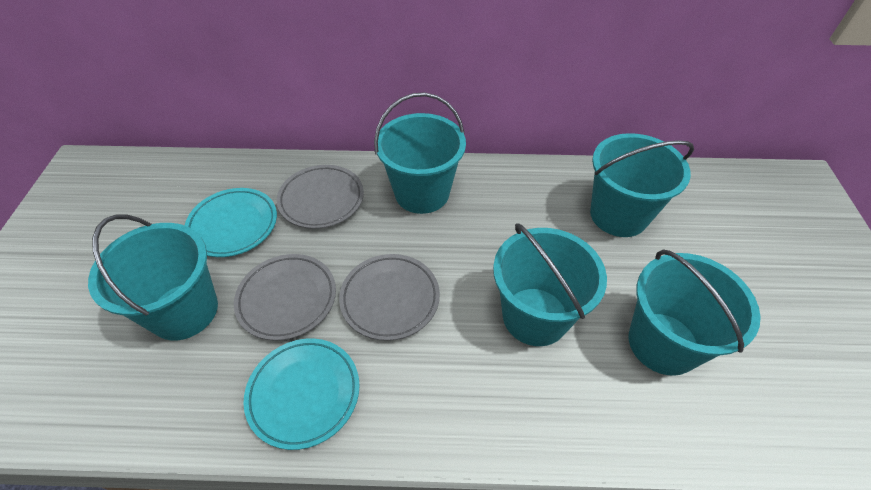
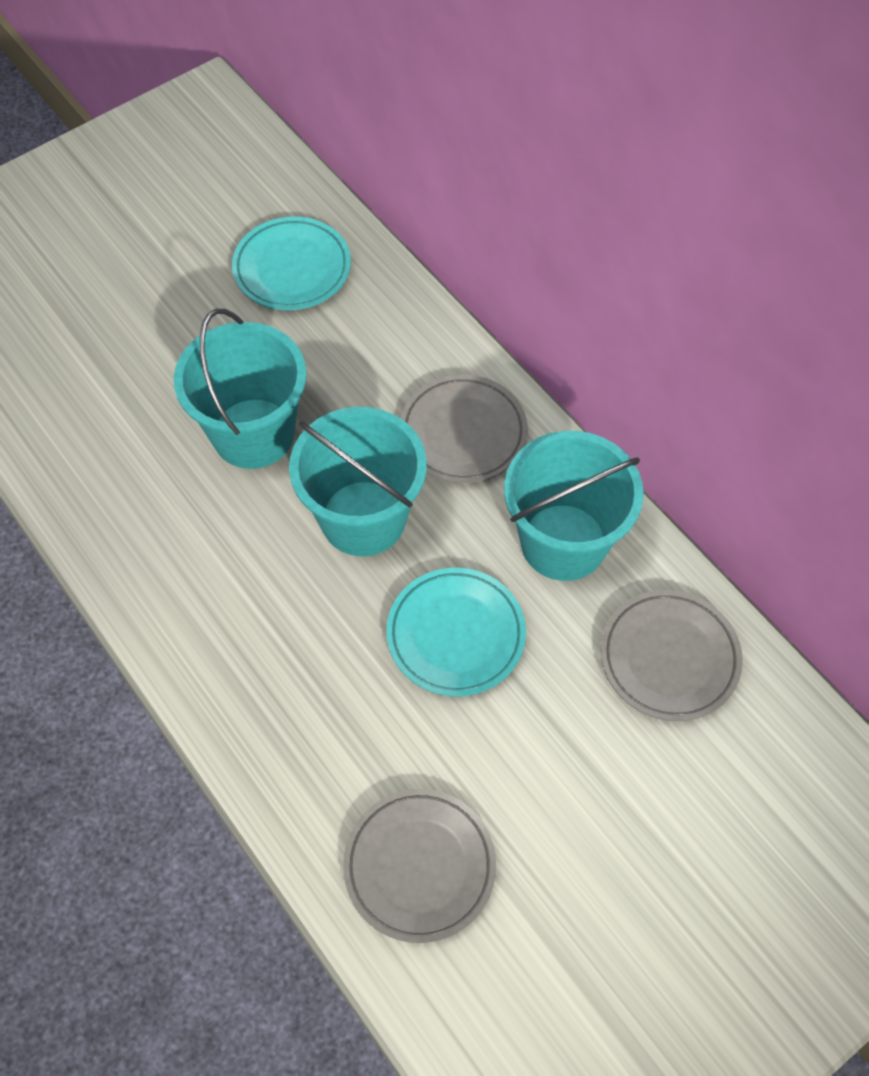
turquoise bucket: [88,215,218,340] [374,92,466,214] [493,223,607,346] [590,133,694,237] [629,250,761,376] = 5 -> [174,309,307,469] [289,407,427,556] [504,431,644,581] = 3

